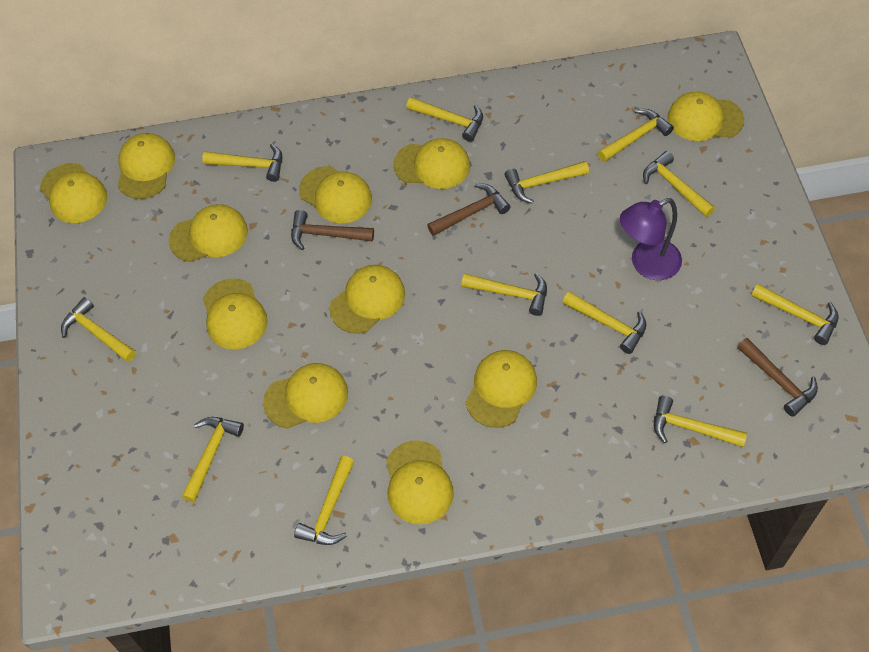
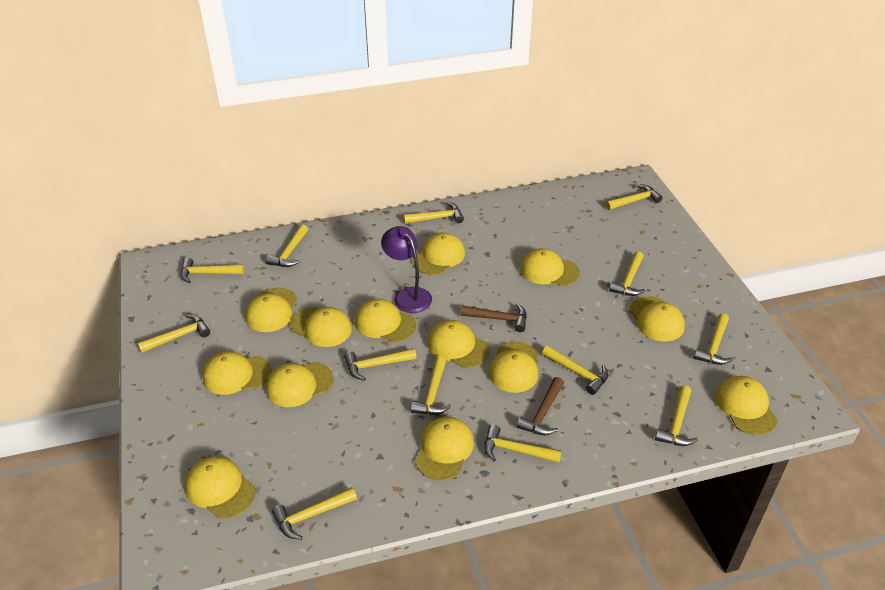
brown hammer: [291,210,374,250] [427,183,511,236] [737,338,818,417] = 3 -> [460,304,527,332] [516,377,564,435] = 2
yellow cap: [40,163,107,223] [117,133,175,199] [169,204,248,262] [203,278,268,350] [263,363,348,429] [299,166,372,223] [330,265,405,334] [386,440,454,524] [393,138,470,189] [466,350,537,428] [667,91,744,141] = 11 -> [185,456,256,518] [203,351,271,395] [246,287,297,332] [266,362,334,407] [291,307,352,347] [354,299,416,342] [413,233,465,275] [415,417,474,481] [428,320,489,368] [489,342,538,393] [520,248,580,286] [629,296,685,341] [715,376,777,435] = 13
yellow hammer: [61,297,136,362] [181,417,244,502] [202,144,282,182] [294,456,354,545] [406,97,483,142] [461,273,547,316] [505,161,589,204] [562,291,647,354] [598,109,674,162] [643,151,715,217] [654,396,747,447] [751,284,838,345] = 12 -> [137,314,210,353] [181,258,244,283] [266,225,308,267] [272,487,357,540] [344,348,417,381] [403,202,464,224] [411,356,451,415] [484,424,562,463] [542,346,609,395] [605,184,663,210] [609,251,645,296] [655,385,698,446] [694,313,733,365] = 13

